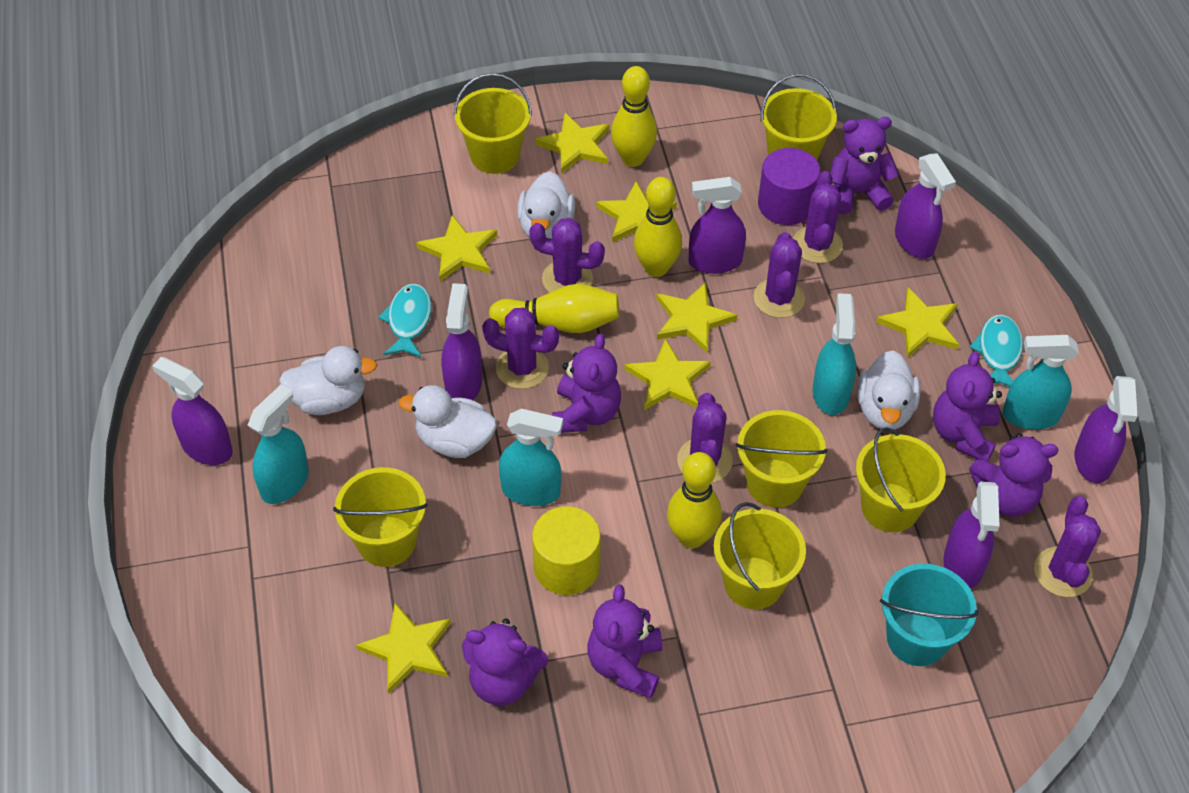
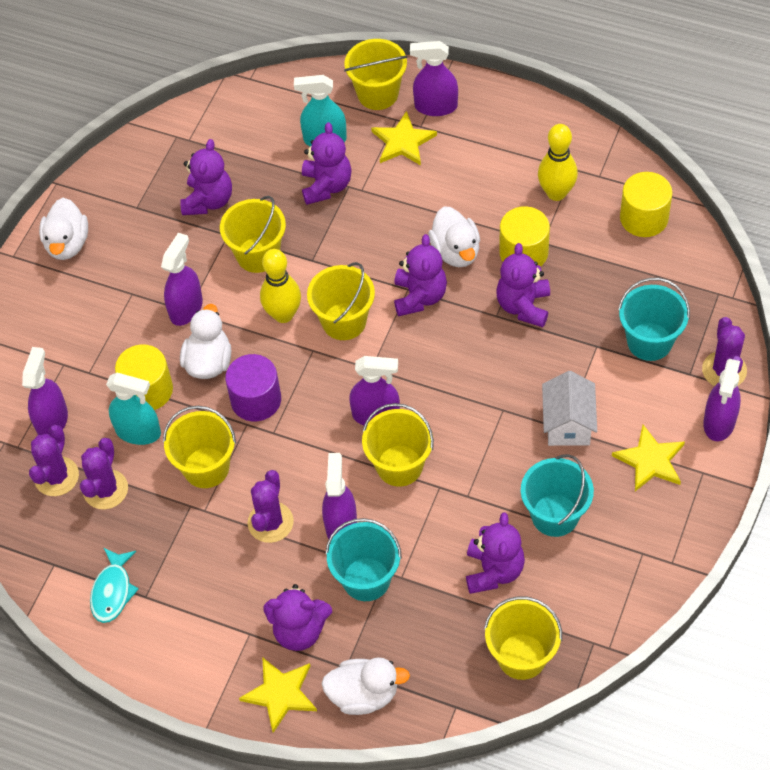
purple cactus: [482,307,559,389] [529,218,605,293] [677,393,733,483] [754,232,805,318] [793,171,843,263] [1034,496,1101,597] = 6 -> [29,425,79,496] [80,438,128,509] [248,470,294,543] [702,317,747,386] = 4
turquoise bucket: [880,564,979,666] = 1 -> [325,518,402,601] [521,454,594,537] [618,278,690,361] = 3
turquoise fish: [378,284,432,358] [969,315,1023,387] = 2 -> [90,547,139,623] = 1
turquoise spray bottle: [248,384,309,504] [499,409,563,506] [813,293,856,415] [1003,335,1079,429] = 4 -> [106,373,161,445] [294,75,347,146] = 2
white house: none = 0 -> [542,371,597,446] = 1
yellow bowling pin: [489,284,619,333] [611,66,657,167] [634,177,682,277] [667,452,722,548] = 4 -> [260,249,301,323] [538,124,578,201] = 2
yellow cylinder: [532,506,601,595] = 1 -> [115,344,173,410] [499,206,550,267] [620,172,673,237] = 3
yellow star: [356,603,451,694] [416,215,497,281] [535,113,609,174] [597,181,677,243] [624,338,711,410] [656,282,737,353] [876,288,959,358] = 7 -> [239,657,317,733] [371,111,437,165] [612,425,685,491] = 3

